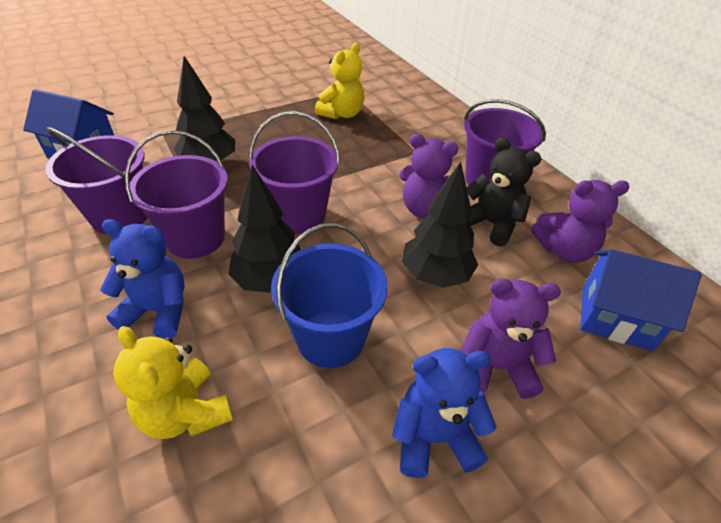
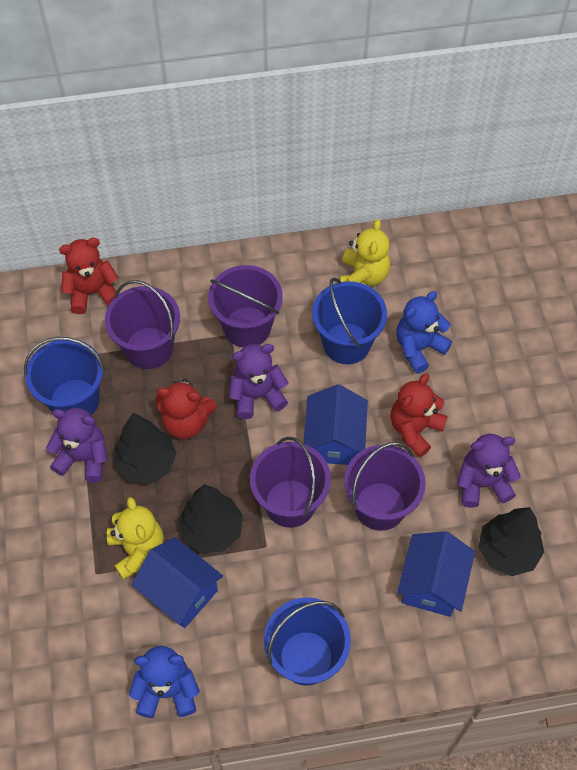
black teddy bear: [467,137,541,246] = 1 -> none = 0
blue bucket: [271,223,388,368] = 1 -> [24,337,105,416] [264,597,351,686] [312,278,387,364] = 3
blue house: [23,89,115,158] [580,249,701,351] = 2 -> [132,537,223,628] [304,385,368,465] [397,531,475,617] = 3
red teddy bear: none = 0 -> [59,238,119,314] [156,379,217,439] [390,373,448,458] = 3

